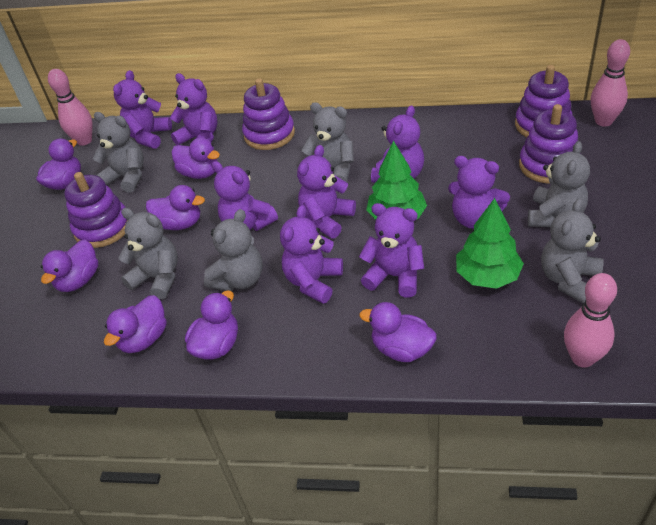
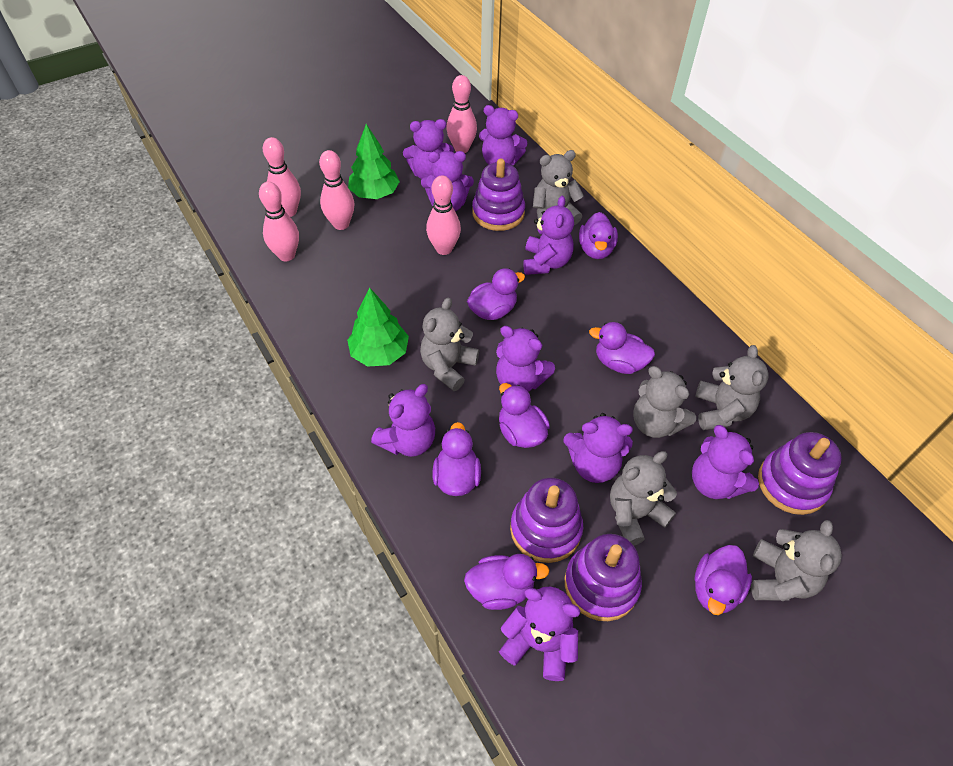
pink bowling pin: [48,69,93,146] [564,273,617,368] [591,39,630,127] = 3 -> [259,182,299,261] [263,137,301,217] [319,150,354,230] [426,175,461,255] [446,75,477,153] = 5
purple teddy bear: [113,70,172,149] [170,73,218,145] [212,161,278,231] [280,205,343,304] [297,145,356,238] [359,203,424,298] [371,106,424,183] [448,156,510,229] = 8 -> [371,384,435,457] [403,119,454,179] [421,151,474,212] [479,105,528,165] [496,326,555,392] [499,587,580,681] [523,196,574,275] [563,413,633,483] [692,425,759,499] = 9

